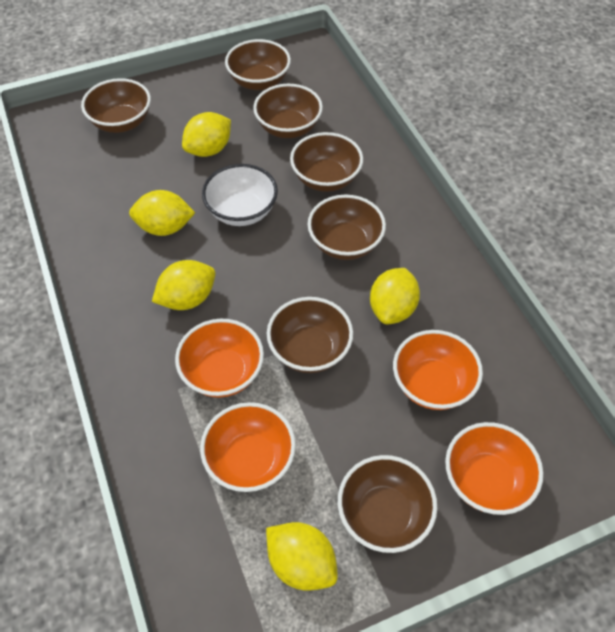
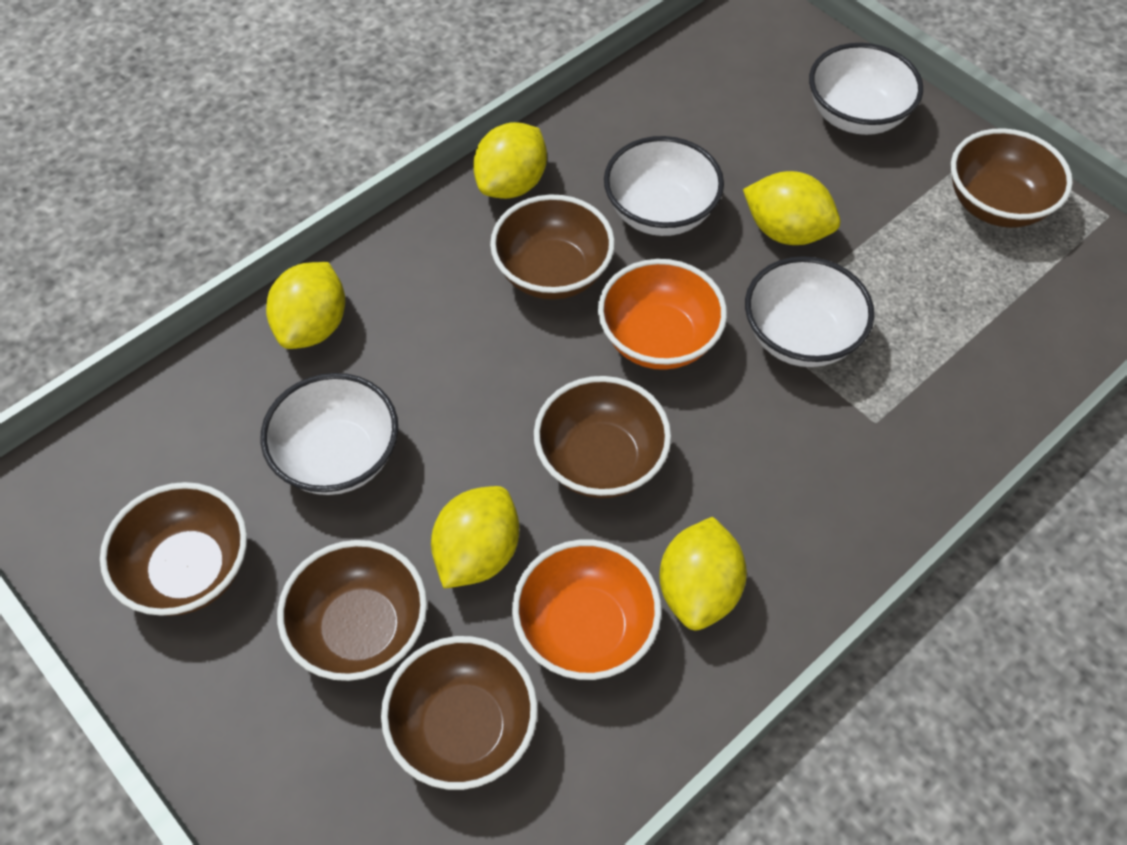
brown bowl: [81,78,151,133] [225,39,291,90] [253,84,323,138] [267,297,353,373] [290,132,363,192] [308,195,386,260] [338,455,437,553] = 7 -> [100,482,247,616] [277,540,427,681] [381,636,538,790] [490,195,615,300] [534,376,671,498] [951,128,1073,228] = 6
orange bowl: [175,319,264,398] [200,402,296,492] [393,330,483,410] [445,422,543,515] = 4 -> [512,540,662,680] [598,259,727,370] = 2
white bowl: [202,164,278,226] = 1 -> [261,373,398,495] [604,136,724,236] [745,256,874,367] [809,43,923,135] = 4

